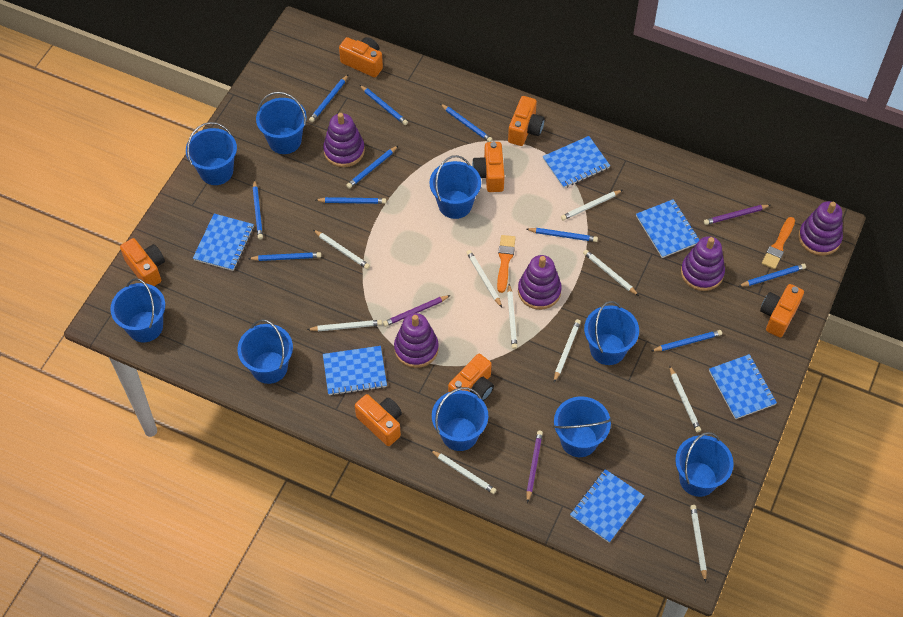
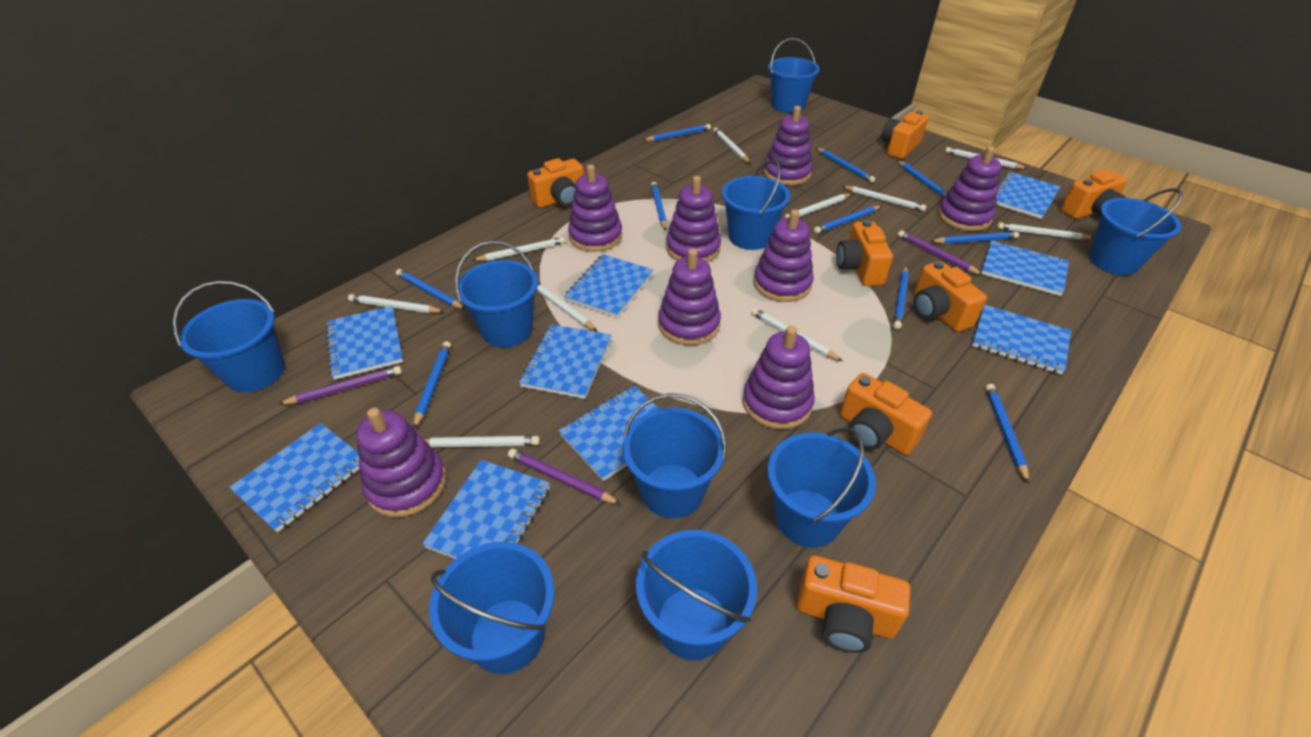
blue notebook: [193,214,254,271] [323,346,387,396] [543,136,610,188] [570,469,644,543] [636,199,699,258] [709,354,777,419] = 6 -> [229,423,360,532] [326,306,403,380] [422,460,550,559] [519,324,611,399] [558,386,659,481] [564,254,653,318] [972,305,1071,375] [981,240,1069,296] [996,172,1061,219] = 9
orange brush: [497,235,516,293] [762,217,795,269] = 2 -> none = 0
purple stacking toy: [323,113,365,167] [394,313,439,368] [518,255,562,310] [681,236,725,291] [798,201,843,256] = 5 -> [356,408,446,517] [568,164,622,252] [658,249,721,345] [666,176,721,262] [742,326,815,429] [754,210,814,302] [764,106,813,185] [938,146,1001,231] = 8

